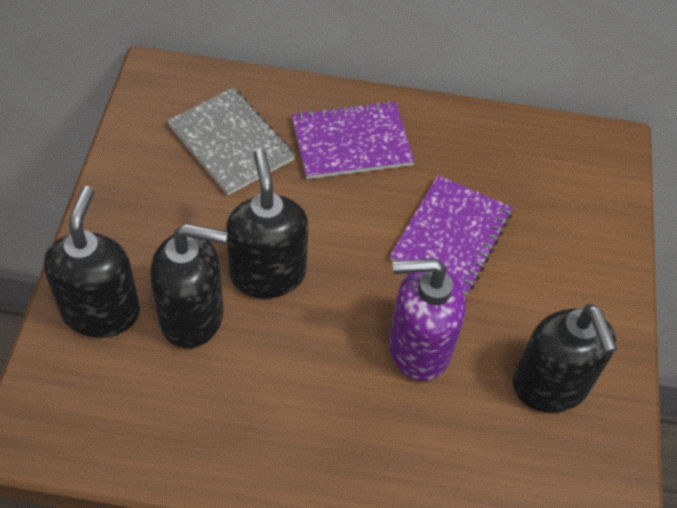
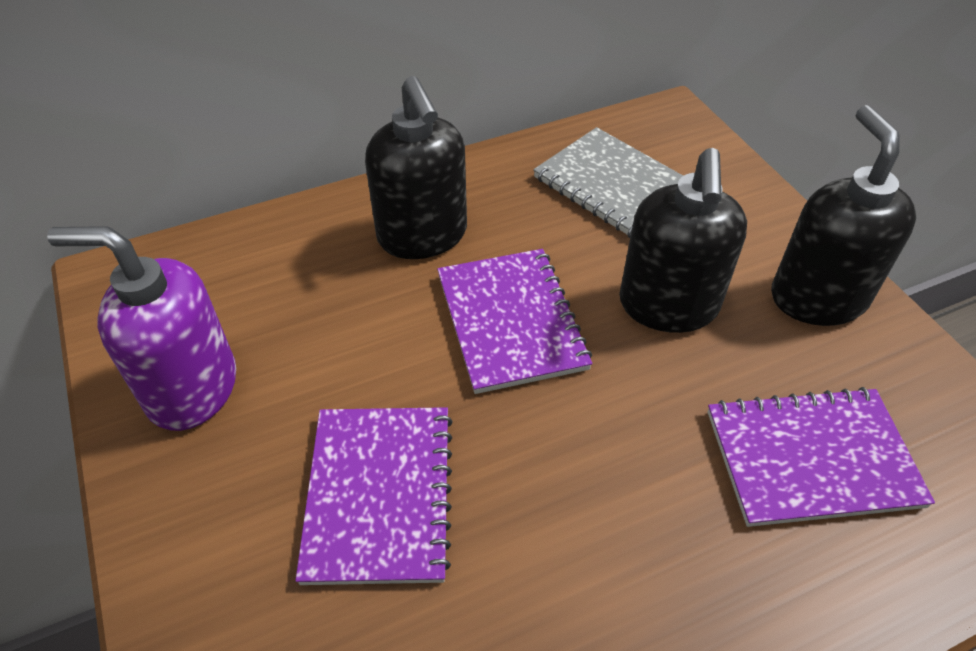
black soap dispenser: [44,186,140,338] [150,224,228,349] [226,149,308,299] [513,304,617,413] = 4 -> [365,76,467,259] [619,148,747,333] [771,105,916,326] = 3
purple notebook: [292,101,415,179] [390,175,513,295] = 2 -> [295,407,453,585] [437,249,592,394] [708,387,935,527] = 3

